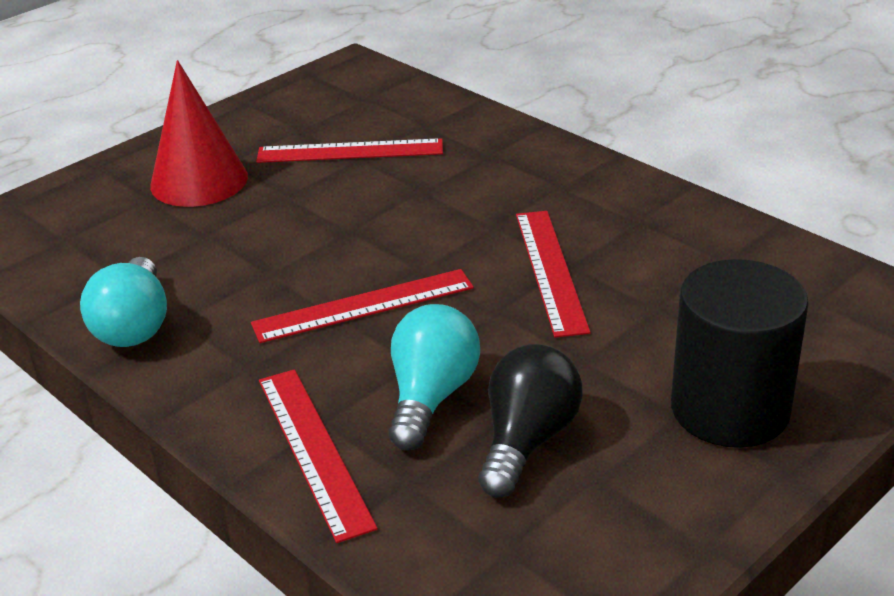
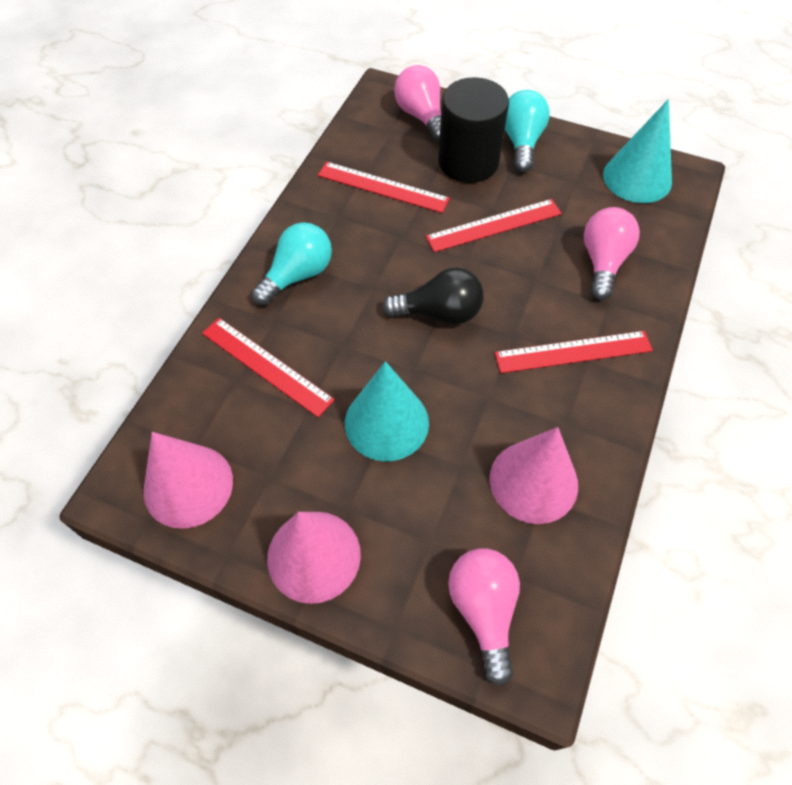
pink cone: none = 0 -> [144,432,233,529] [267,512,361,604] [490,427,578,524] = 3
pink light bulb: none = 0 -> [394,65,441,142] [448,548,520,686] [584,207,640,300] = 3
red cone: [150,60,248,207] = 1 -> none = 0
turquoise cone: none = 0 -> [345,361,429,462] [603,99,672,203] = 2

